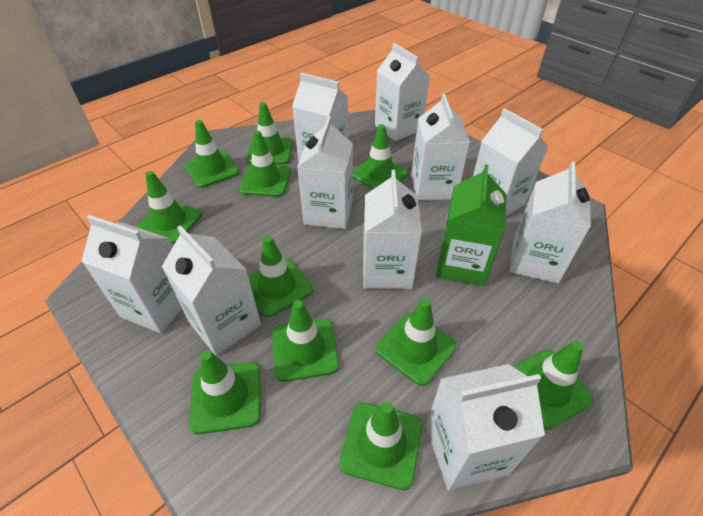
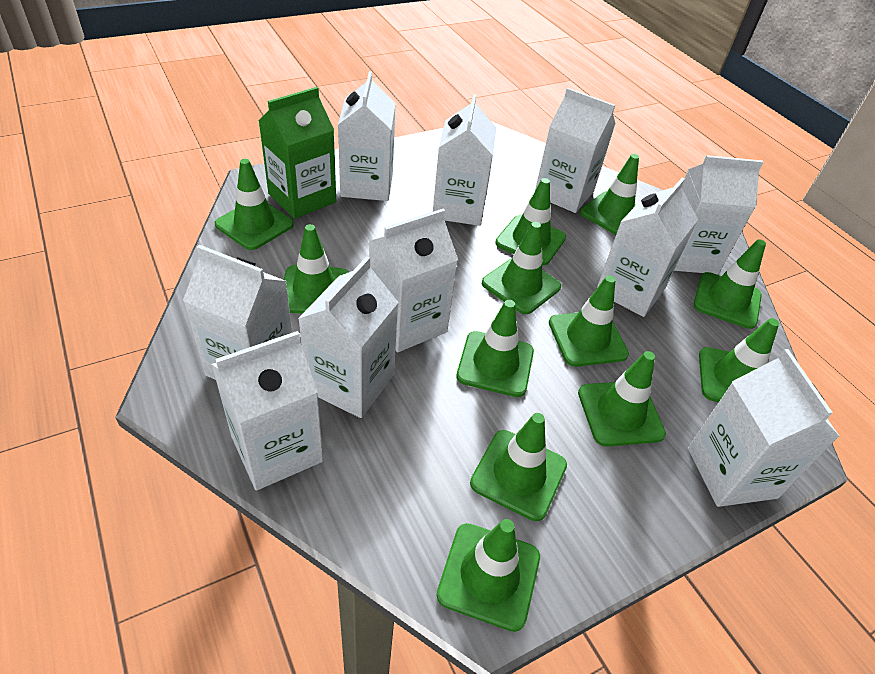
green traffic cone: [137,171,202,244] [185,120,239,188] [189,350,261,434] [239,131,291,197] [247,102,293,164] [248,236,313,317] [272,300,339,382] [340,402,422,490] [353,124,408,190] [376,298,457,386] [513,341,594,430] = 11 -> [215,159,294,250] [284,224,349,314] [437,519,540,632] [456,300,534,397] [470,413,567,521] [482,222,561,314] [495,178,566,266] [549,275,629,367] [578,351,666,447] [580,154,639,235] [694,239,766,329] [699,318,779,402] = 12

